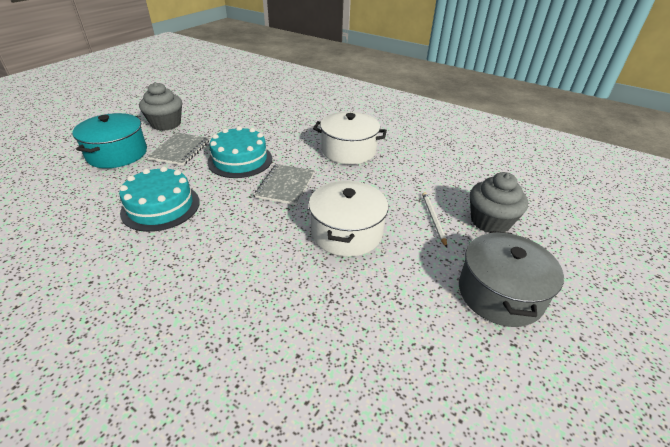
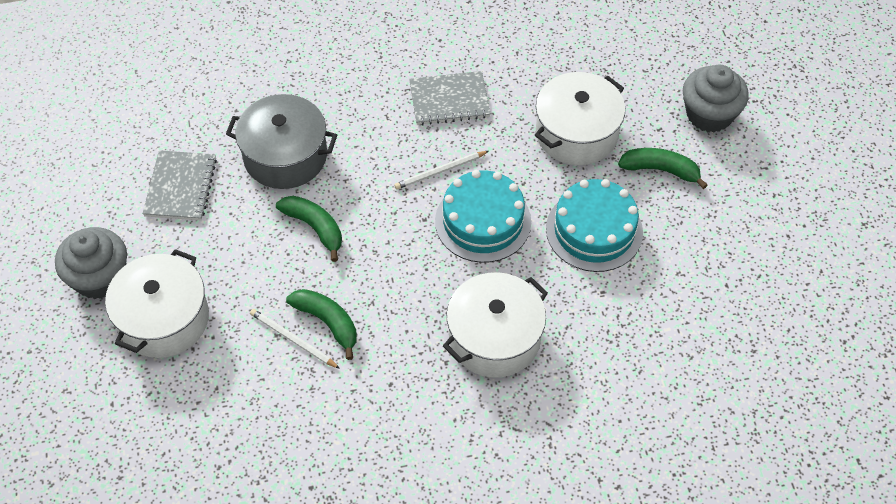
green banana: none = 0 -> [276,196,342,262] [286,289,357,360] [618,148,708,189] = 3
turquoise pot: [72,113,147,168] = 1 -> none = 0
white pencil: [422,192,447,248] = 1 -> [250,309,340,369] [394,151,489,190] = 2
white pot: [309,180,388,257] [313,112,387,164] = 2 -> [105,249,209,358] [443,272,548,378] [535,72,625,165] = 3

